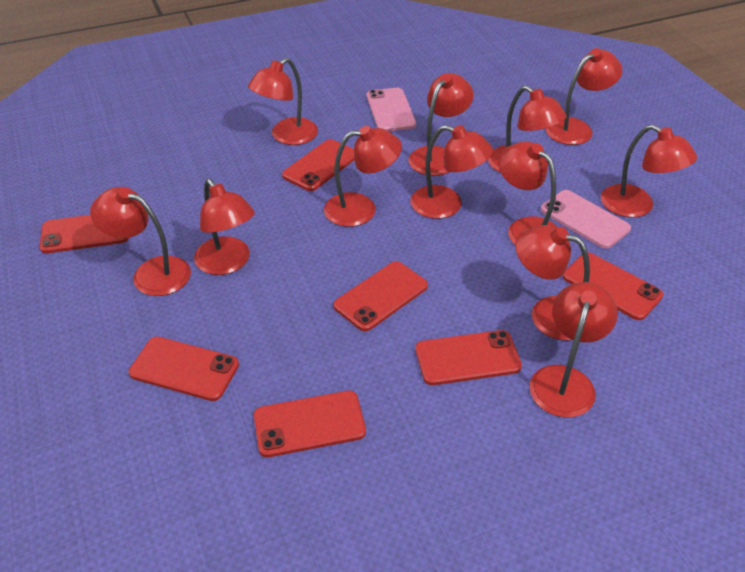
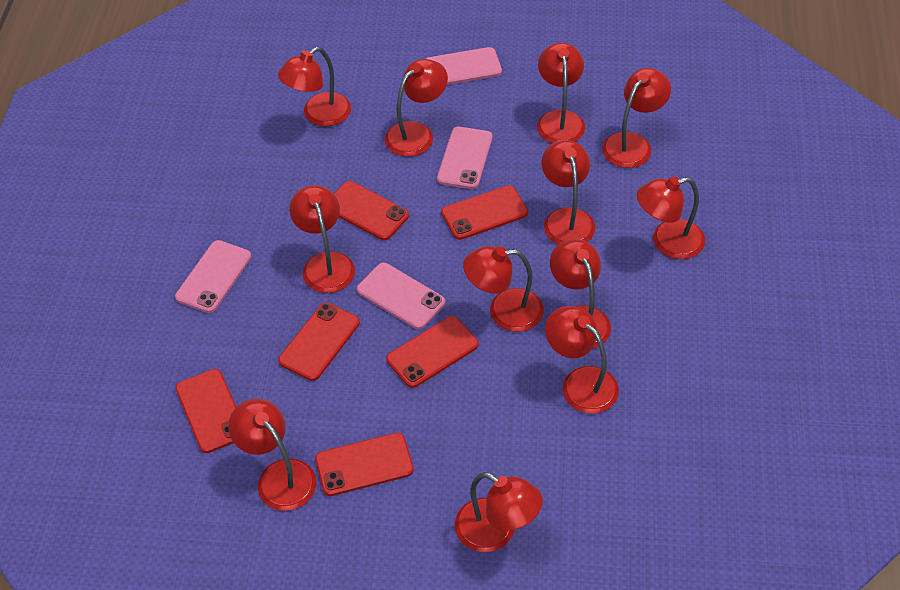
pink phone: [367,88,416,131] [541,190,631,249] = 2 -> [175,240,251,313] [357,263,445,329] [426,47,502,85] [437,127,493,189] = 4
red phone: [39,215,129,253] [129,337,239,401] [254,391,366,457] [282,139,355,191] [333,261,428,331] [415,330,522,385] [563,252,663,320] = 7 -> [175,369,236,453] [278,303,360,381] [315,433,414,496] [334,181,409,240] [386,316,479,388] [441,185,528,240] = 6

